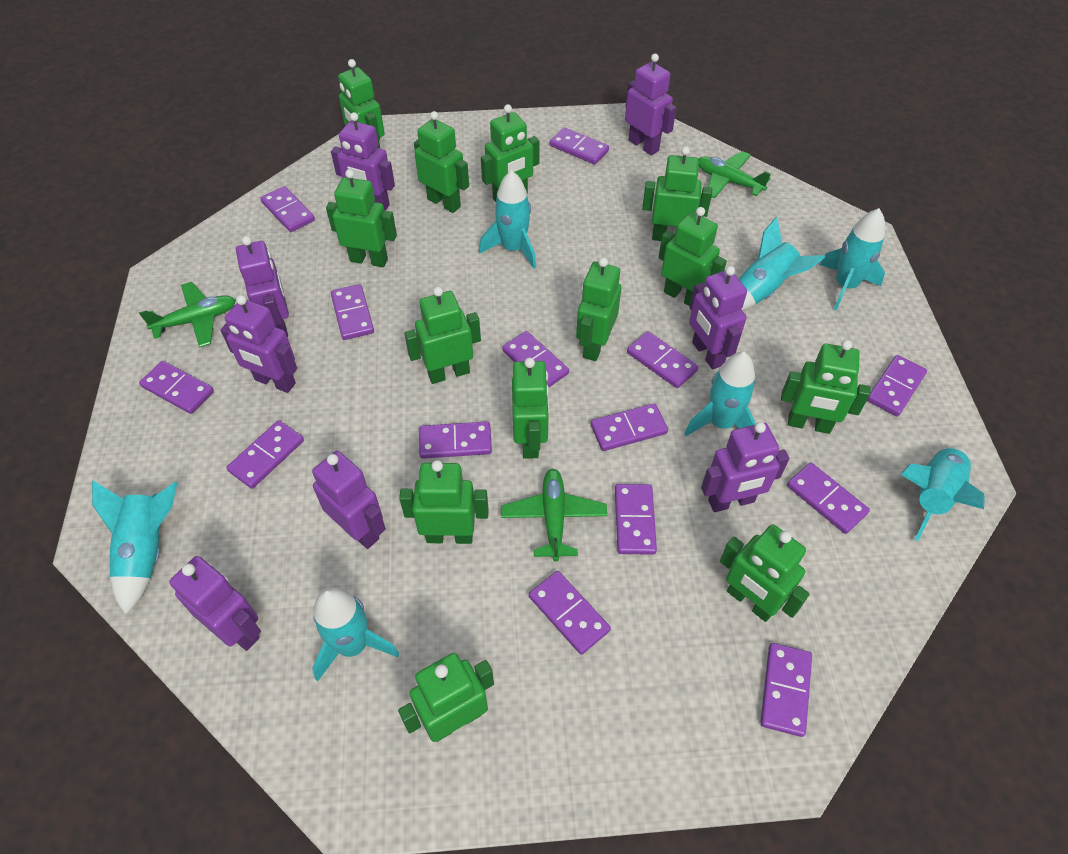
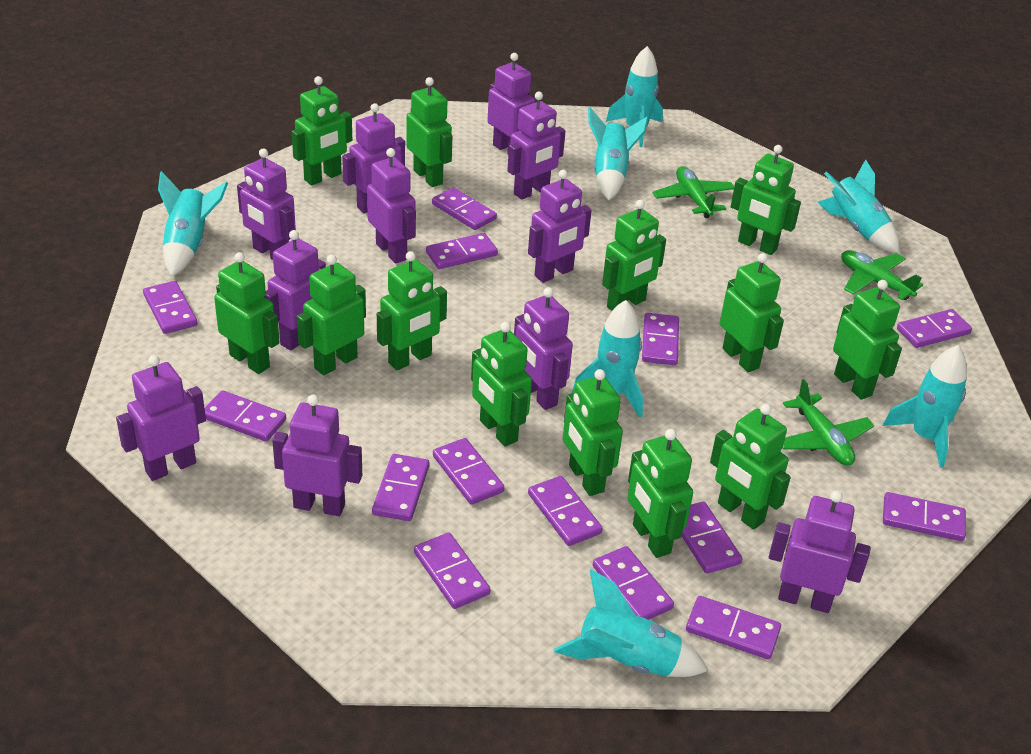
purple robot: [169,556,261,651] [221,295,297,393] [236,236,289,337] [312,451,386,549] [331,112,395,211] [625,54,676,155] [689,266,747,370] [701,422,790,512] = 8 -> [116,355,206,481] [237,149,296,260] [265,230,326,351] [272,395,362,516] [342,103,405,213] [367,148,416,263] [487,53,535,154] [507,91,565,200] [514,287,573,410] [528,170,592,283] [769,491,871,613] = 11

